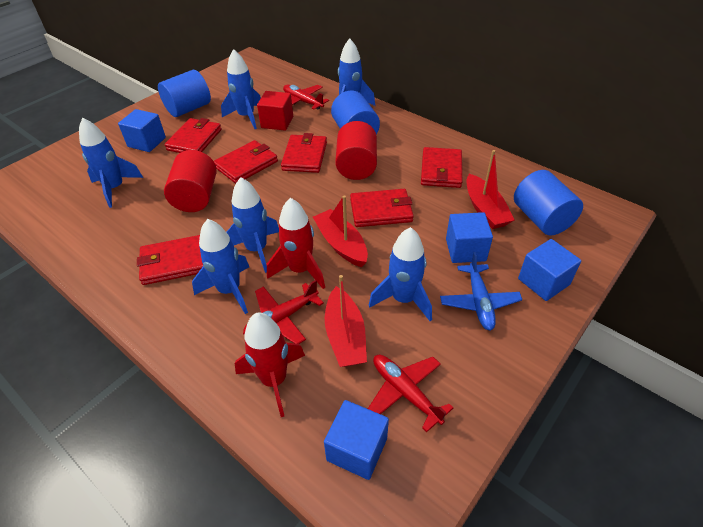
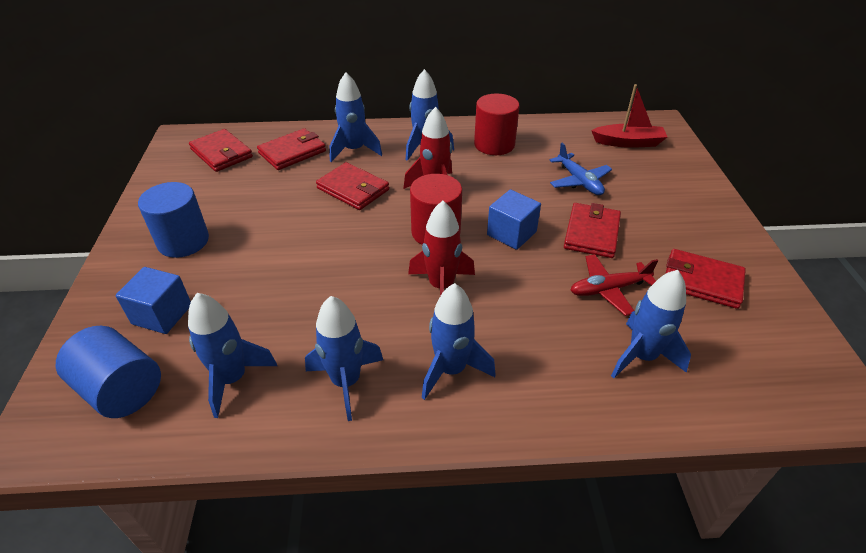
blue cube: [118,109,166,152] [324,400,389,480] [446,212,493,263] [518,239,581,301] = 4 -> [115,267,191,334] [487,190,541,250] = 2
blue cylinder: [158,70,211,117] [331,91,380,134] [514,170,583,236] = 3 -> [56,326,161,418] [138,182,209,258] = 2
red boat: [313,195,368,267] [325,275,367,367] [467,150,515,229] = 3 -> [591,84,667,148] = 1
red cube: [257,91,293,131] = 1 -> none = 0
red plane: [243,280,324,344] [283,85,329,110] [368,355,453,432] = 3 -> [570,254,658,316] = 1
red wallet: [137,235,203,285] [165,118,222,153] [214,140,278,184] [281,133,327,173] [350,189,414,227] [421,147,462,188] = 6 -> [189,129,253,172] [257,128,326,170] [316,162,389,210] [564,203,621,258] [665,249,746,309] = 5

